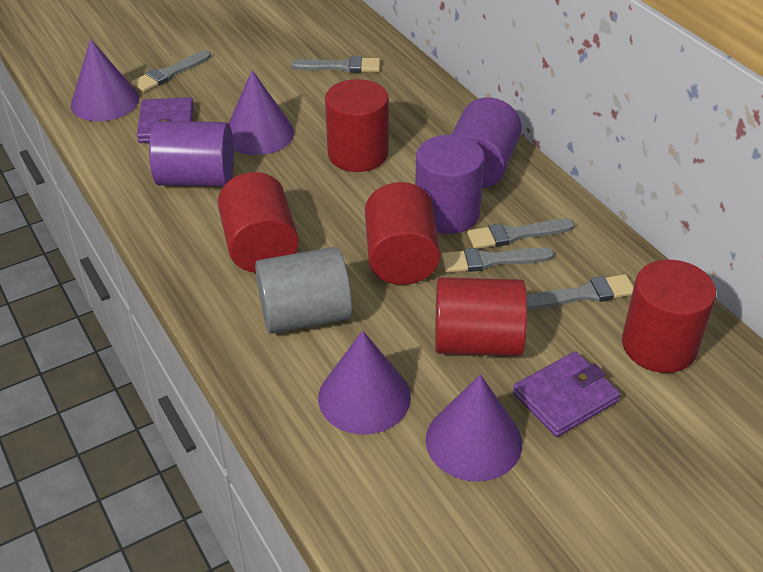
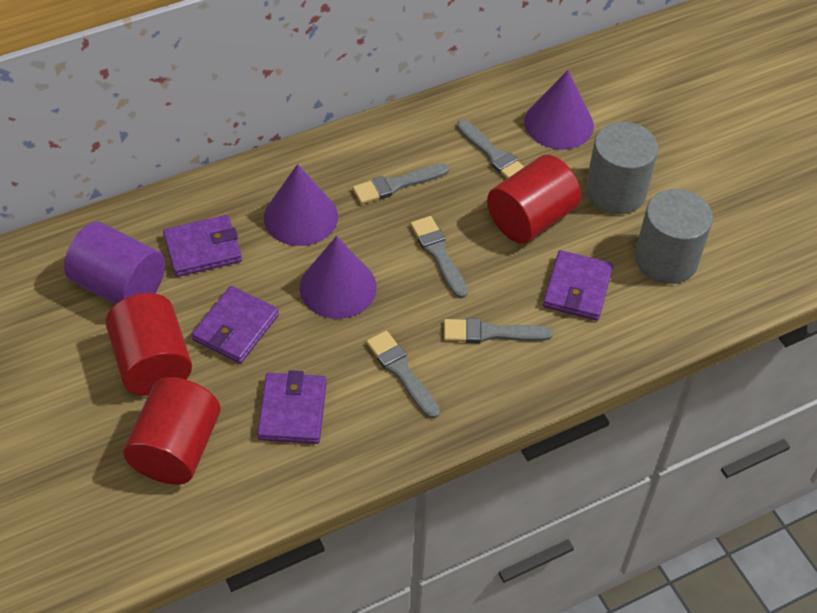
grey cylinder: [255,247,352,334] = 1 -> [586,122,658,214] [635,189,713,284] = 2
purple cone: [71,39,139,121] [229,70,294,155] [318,330,411,435] [426,375,522,482] = 4 -> [264,164,338,246] [300,236,377,319] [524,70,594,150] = 3
purple cylinder: [149,121,234,186] [415,135,485,234] [451,97,522,188] = 3 -> [64,222,165,304] = 1
purple wallet: [137,97,194,143] [513,351,621,437] = 2 -> [163,215,242,277] [192,286,279,364] [257,370,327,444] [543,250,613,321] = 4
red cylinder: [218,172,299,273] [325,79,389,172] [365,182,440,285] [435,277,527,356] [622,260,716,373] = 5 -> [105,293,192,396] [123,377,221,484] [487,155,581,244] = 3

